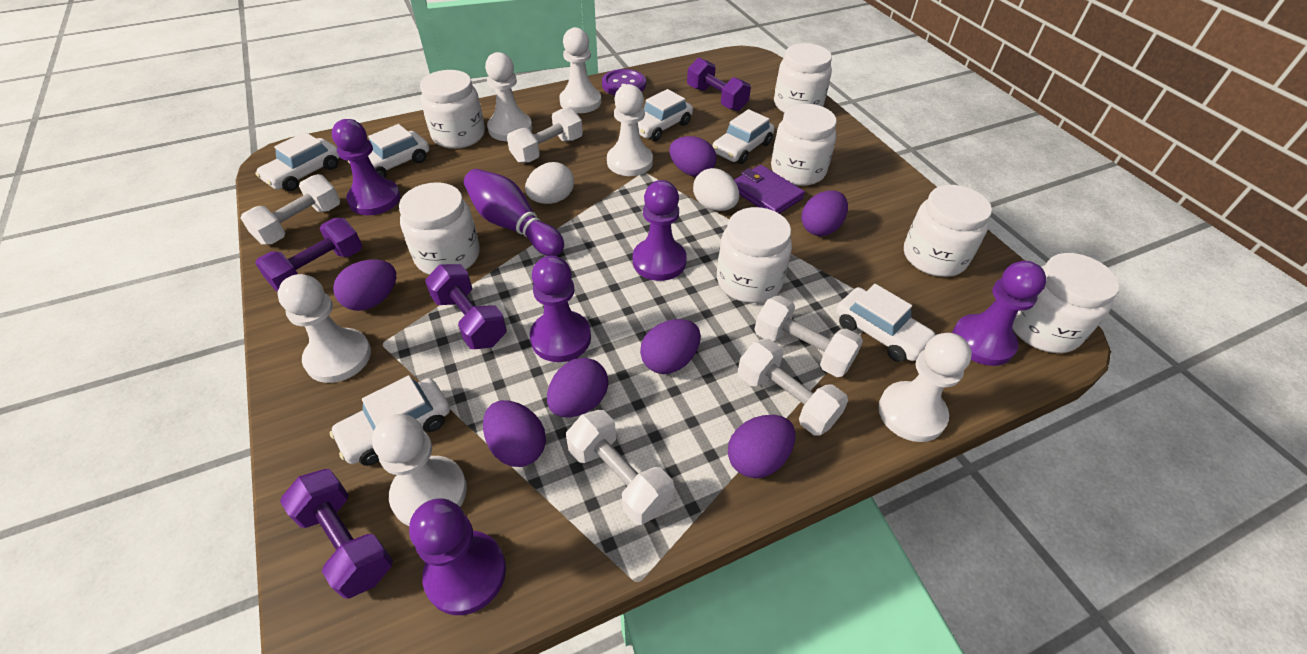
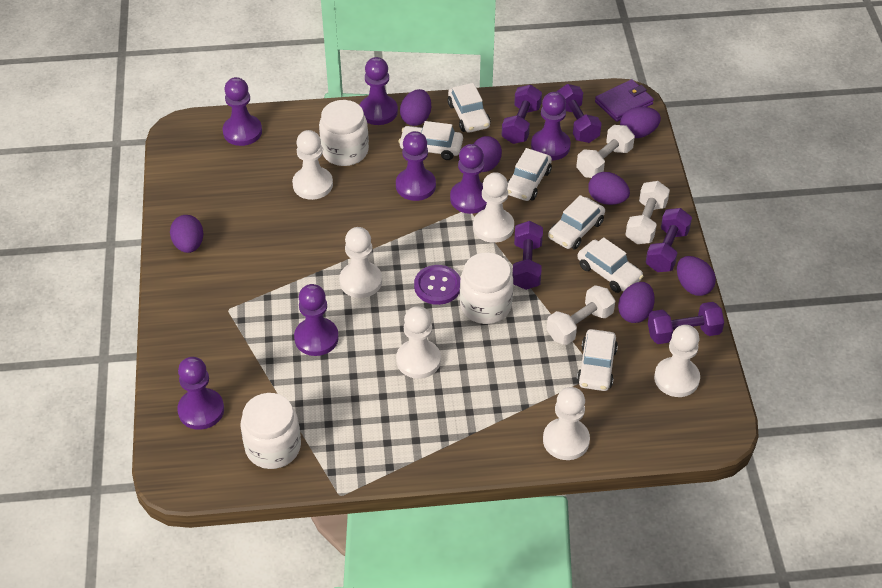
purple bowling pin: [464,169,564,256] = 1 -> none = 0
purple dumbbell: [255,218,362,292] [280,469,393,599] [425,264,507,349] [687,58,751,111] = 4 -> [501,85,542,144] [512,221,543,290] [556,84,602,143] [646,208,692,272] [648,302,724,344] = 5
purple pawn: [332,119,401,215] [409,498,506,615] [530,256,591,362] [633,180,687,281] [952,261,1047,366] = 5 -> [177,357,224,430] [223,77,262,146] [294,284,339,356] [360,57,398,125] [396,131,436,201] [450,144,487,214] [531,92,571,160] = 7
white dumbbell: [241,174,340,245] [507,107,583,163] [566,410,674,525] [738,339,848,436] [754,295,863,377] = 5 -> [546,285,616,345] [576,125,635,178] [625,181,670,244] = 3
white egg: [525,162,574,204] [693,168,739,211] = 2 -> none = 0
white jar: [399,182,480,275] [420,70,485,149] [717,207,792,303] [771,104,837,186] [774,43,832,113] [904,185,992,277] [1013,253,1119,353] = 7 -> [240,393,301,469] [319,100,369,166] [460,252,513,324] = 3

